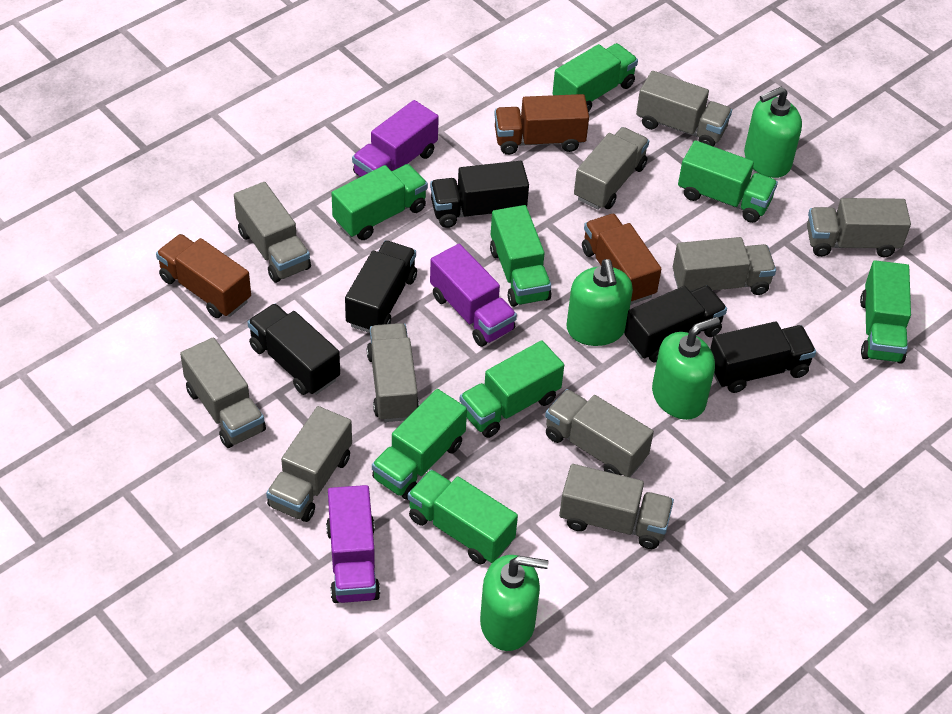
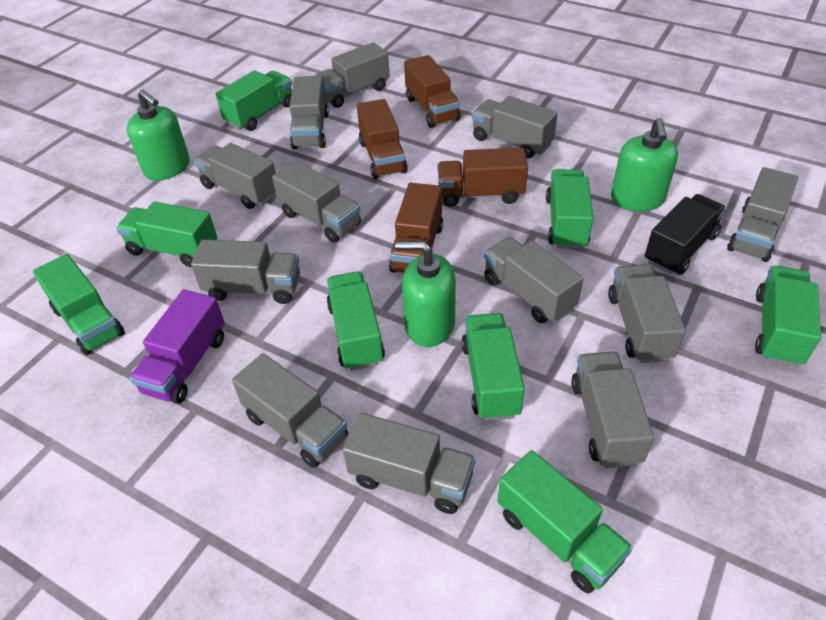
black truck: [248,304,340,395] [345,241,417,333] [430,161,529,228] [624,285,727,362] [710,321,816,393] = 5 -> [645,194,726,275] = 1
brown truck: [156,234,251,318] [494,94,589,155] [582,214,661,305] = 3 -> [357,99,408,179] [389,183,443,273] [404,55,460,128] [437,148,528,207] = 4
green soap dispenser: [480,555,548,651] [567,259,633,346] [652,317,720,420] [744,87,802,178] = 4 -> [127,90,190,181] [395,241,456,347] [611,118,678,212] = 3
grey truck: [180,337,266,448] [234,182,311,283] [266,406,352,522] [367,323,419,422] [545,389,654,477] [559,464,674,549] [574,127,649,210] [636,71,732,147] [673,237,776,295] [807,198,911,257] = 10 -> [191,239,300,304] [194,143,276,209] [232,353,348,468] [272,161,361,243] [290,76,329,149] [315,42,390,108] [343,413,475,514] [472,96,558,158] [484,237,584,323] [571,352,654,468] [608,264,686,363] [727,167,798,262] = 12
purple truck: [326,485,380,603] [352,100,439,177] [430,244,517,347] = 3 -> [130,289,225,404] = 1

